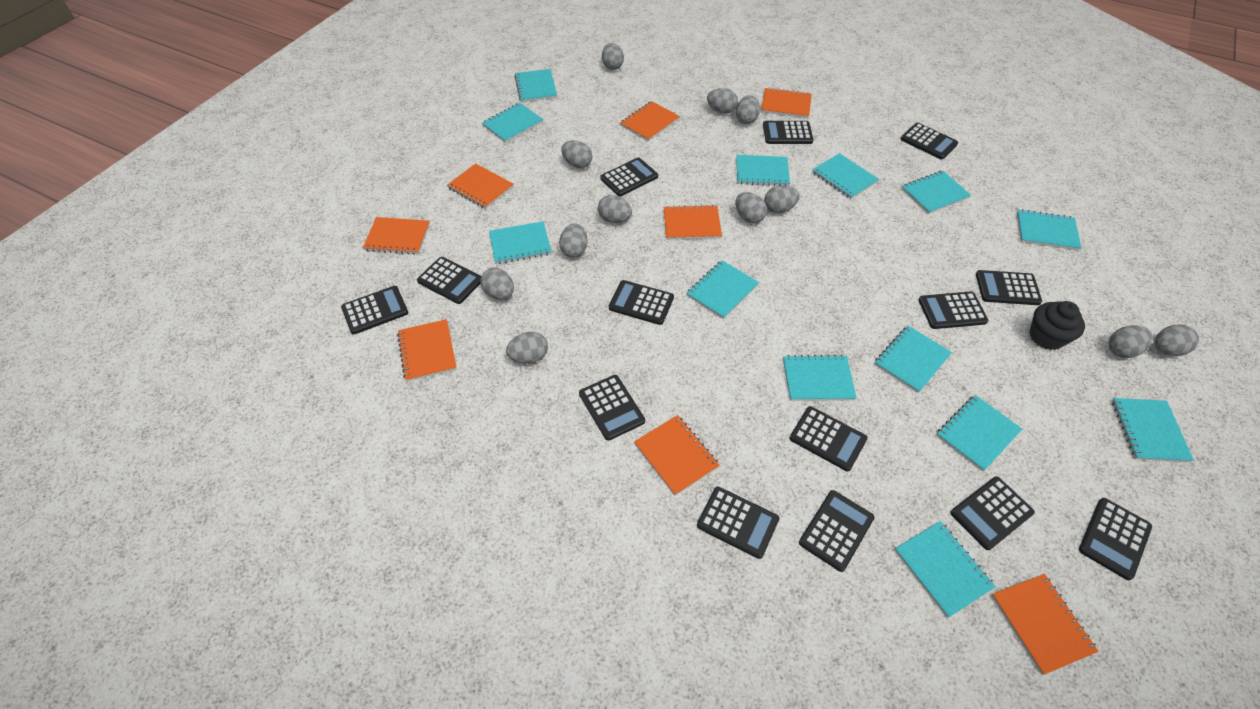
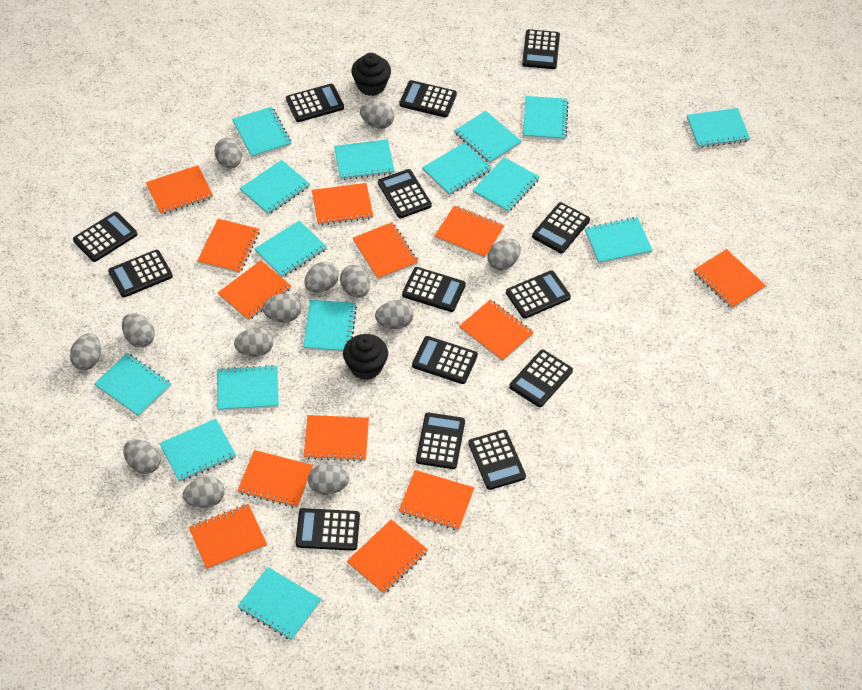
black cupcake: [1029,301,1085,350] = 1 -> [343,334,388,380] [351,53,391,96] = 2
grey egg: [480,268,514,300] [506,332,548,364] [559,223,588,258] [561,140,592,168] [598,195,632,223] [602,43,624,70] [707,88,738,114] [736,95,760,124] [736,192,767,223] [764,185,800,213] [1109,325,1153,358] [1154,324,1199,356] = 12 -> [70,333,101,370] [122,313,155,347] [123,439,160,474] [183,476,225,508] [215,137,242,169] [234,327,273,357] [262,294,301,322] [304,262,339,292] [308,464,349,495] [340,265,370,298] [360,101,394,129] [375,300,413,329] [488,239,521,270] = 13
orange notebook: [363,217,430,255] [397,319,457,382] [447,163,514,209] [620,101,680,141] [634,415,720,496] [664,205,722,240] [761,88,812,118] [992,574,1099,675] = 8 -> [146,165,213,215] [189,504,267,570] [197,219,260,273] [218,260,291,321] [237,450,313,508] [304,415,369,462] [312,183,373,226] [347,519,428,594] [353,222,418,280] [399,470,474,531] [435,205,504,258] [459,299,534,362] [693,249,766,309] = 13
turquoise notebook: [482,103,543,143] [489,221,552,264] [514,69,557,102] [687,260,759,319] [736,155,790,186] [783,355,857,401] [812,153,879,199] [874,326,952,393] [895,521,996,618] [901,171,971,214] [936,395,1022,471] [1017,209,1081,250] [1112,398,1194,462] = 13 -> [94,353,171,417] [159,419,236,482] [217,365,279,411] [232,106,291,158] [237,567,321,640] [240,160,310,215] [254,220,327,278] [303,300,357,352] [334,139,395,180] [422,142,492,195] [454,111,522,164] [473,157,540,212] [523,96,568,140] [585,217,653,264] [687,108,750,148] = 15

